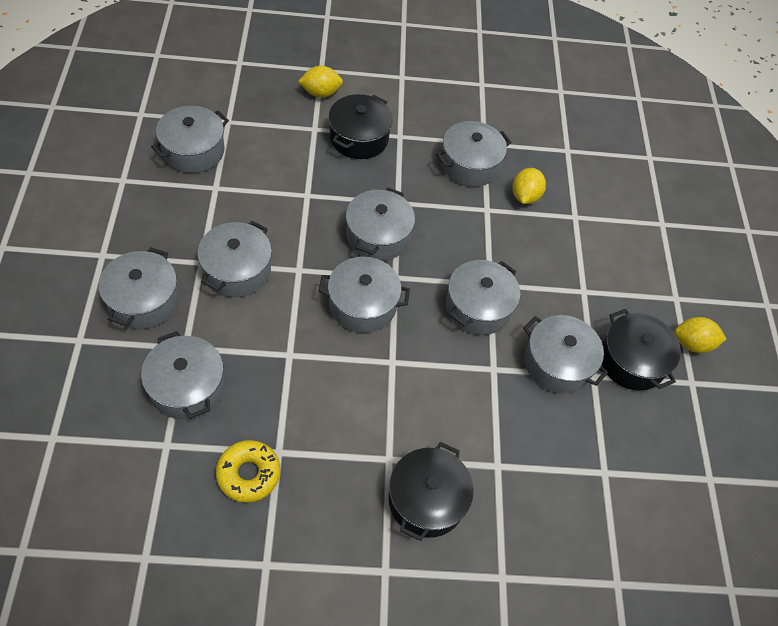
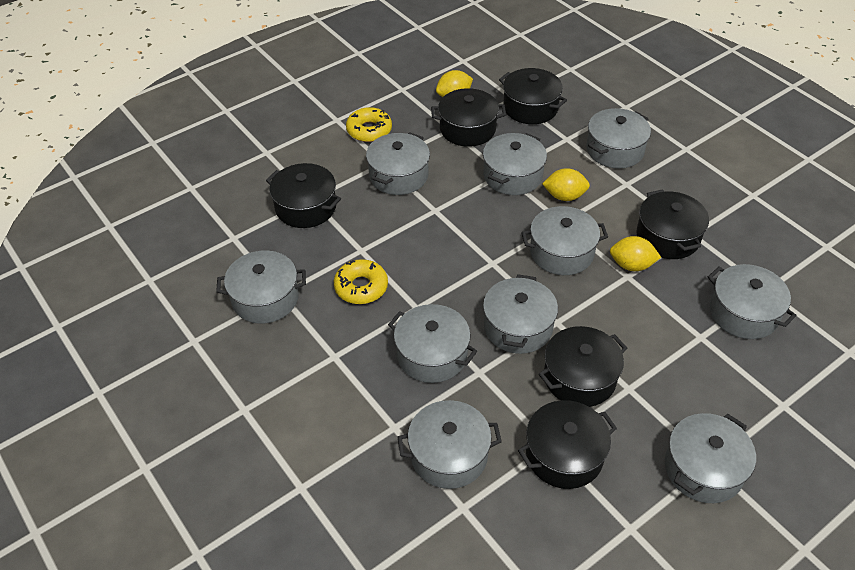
black pot: [329,94,393,159] [388,442,474,541] [602,309,681,391] = 3 -> [266,163,341,228] [431,88,506,147] [499,68,567,124] [518,400,617,489] [539,326,627,407] [636,189,709,259] = 6
grey pot: [99,247,179,329] [141,331,224,420] [151,106,229,173] [197,221,272,297] [319,257,410,333] [346,187,415,261] [436,121,512,187] [446,260,520,335] [523,315,608,394] = 9 -> [216,251,306,324] [366,132,430,195] [388,304,477,383] [398,400,502,489] [483,133,547,195] [483,274,558,354] [521,206,608,275] [586,108,651,168] [665,413,756,503] [708,264,797,339] = 10
yellow donut: [216,440,280,503] = 1 -> [334,259,388,304] [346,107,392,142] = 2

